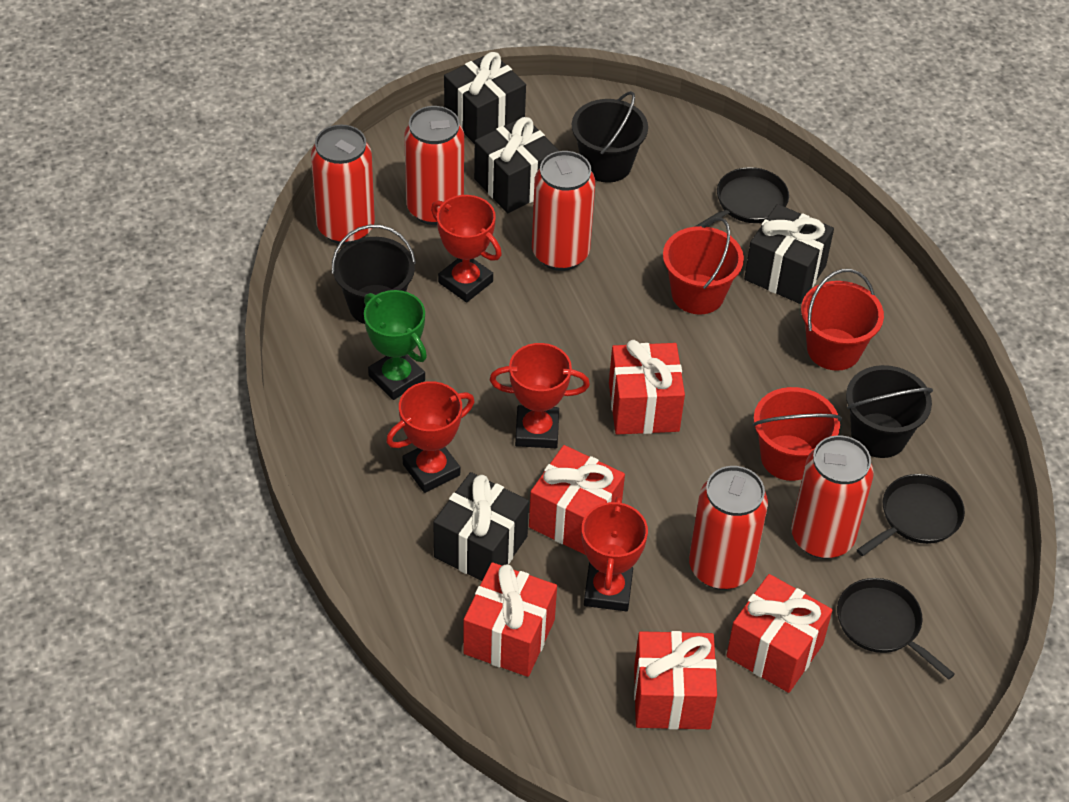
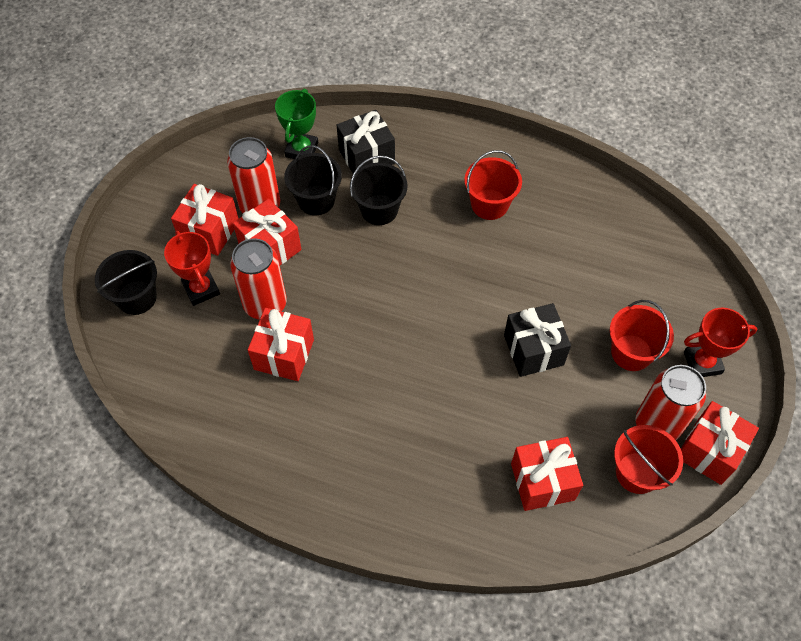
black gift: [433,472,529,581] [444,52,526,144] [474,117,559,213] [744,204,834,304] = 4 -> [337,110,395,173] [504,303,571,377] = 2
black pan: [694,167,789,227] [837,578,955,680] [857,474,965,556] = 3 -> none = 0
red can: [311,125,375,245] [404,106,464,225] [532,151,595,271] [689,466,768,590] [791,435,874,559] = 5 -> [227,137,280,213] [230,238,287,320] [636,365,706,440] = 3
red trophy: [386,381,475,493] [431,195,502,302] [490,343,590,448] [582,497,648,611] = 4 -> [164,231,220,306] [684,308,757,377] = 2

